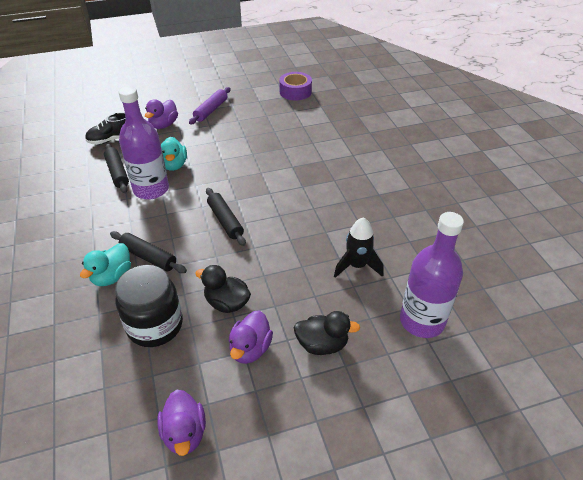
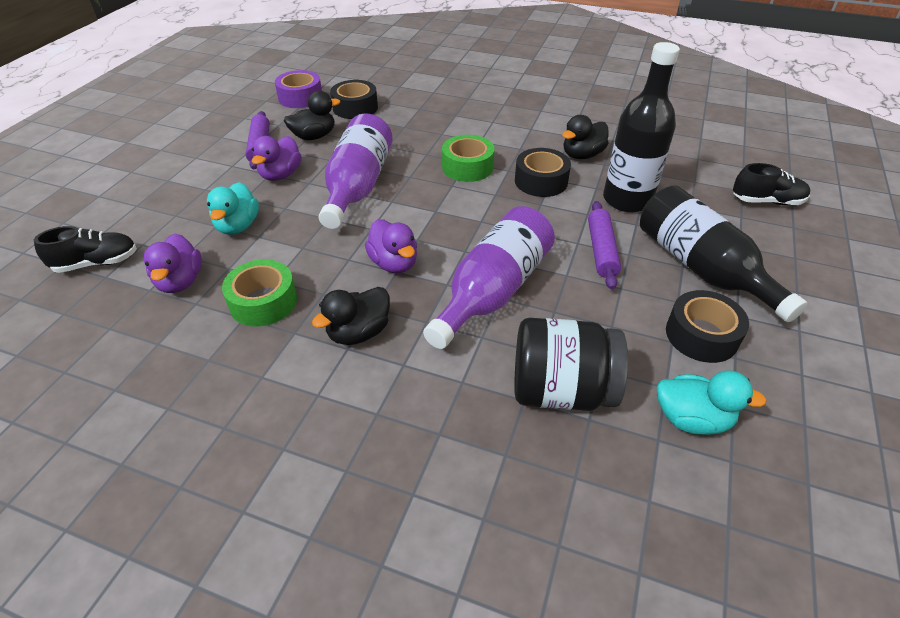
black bottle: none = 0 -> [603,42,680,212] [640,185,808,322] = 2
black duck: [195,265,251,313] [294,311,360,355] = 2 -> [284,91,340,140] [312,287,390,345] [562,115,609,159] = 3
black rocket: [334,217,383,278] = 1 -> none = 0
black rolling pin: [104,144,129,193] [110,231,187,273] [206,188,246,246] = 3 -> none = 0
black shoe: [85,112,126,145] = 1 -> [34,226,137,273] [733,163,810,205] = 2
black tape: none = 0 -> [330,80,378,119] [515,148,571,197] [666,290,749,363] = 3
green tape: none = 0 -> [222,259,297,327] [442,135,495,182] = 2
purple rolling pin: [189,87,231,125] = 1 -> [245,111,270,169] [588,201,621,289] = 2

